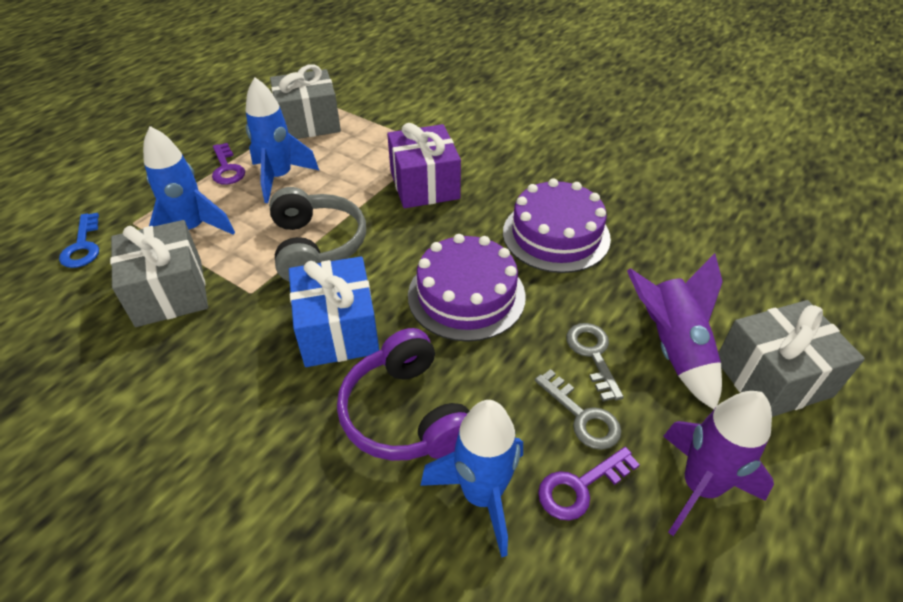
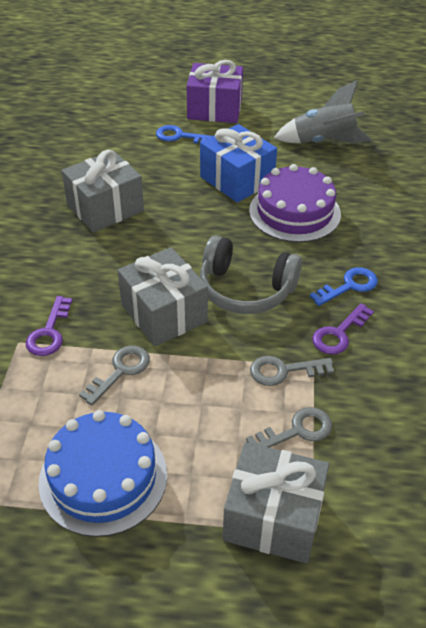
blue cake: none = 0 -> [39,410,167,537] = 1
blue key: [59,213,99,268] = 1 -> [156,125,212,144] [310,267,378,306] = 2
blue rocket: [143,126,235,235] [245,77,320,203] [420,400,523,558] = 3 -> none = 0
grey key: [535,369,621,450] [566,323,624,401] = 2 -> [79,345,150,406] [246,407,332,448] [250,356,334,386] = 3
grey rocket: none = 0 -> [274,80,372,144] = 1
purple cake: [408,234,526,342] [503,178,611,273] = 2 -> [249,164,341,243] = 1
purple headphones: [337,328,469,461] = 1 -> none = 0
purple rocket: [627,253,723,409] [663,391,774,536] = 2 -> none = 0

